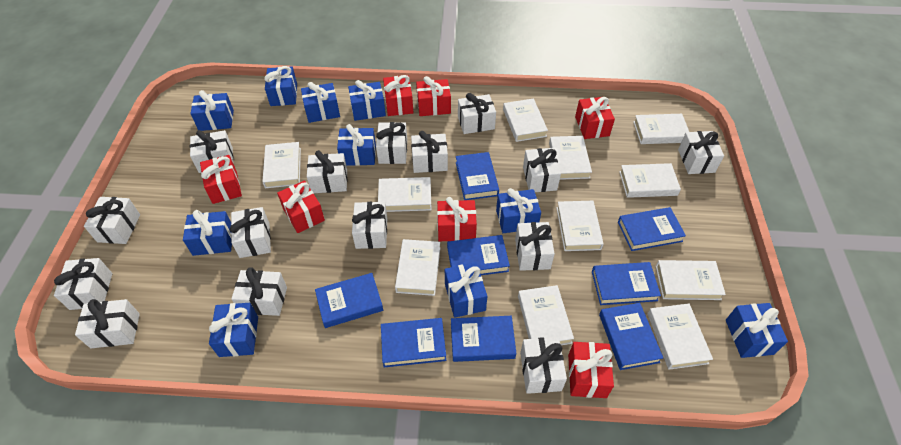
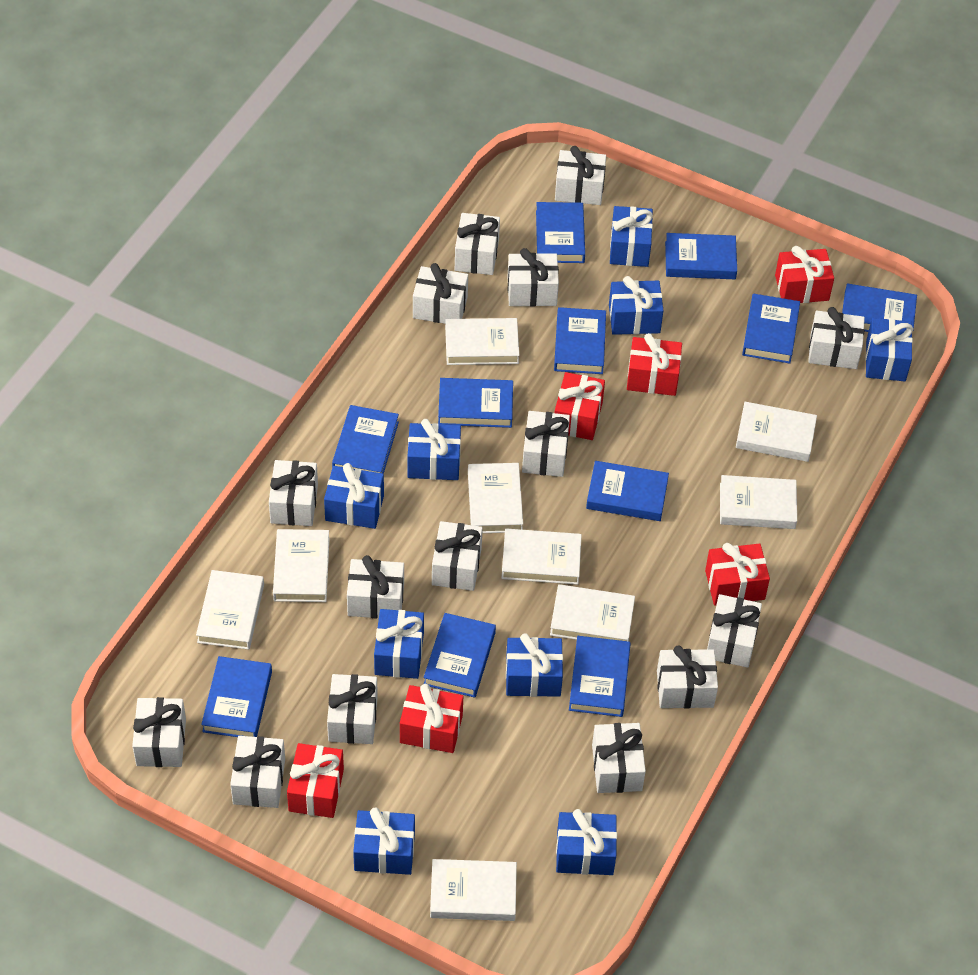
blue book: [315,273,383,328] [381,318,446,367] [447,235,510,275] [451,316,517,362] [456,152,499,200] [592,262,661,305] [599,303,663,370] [618,207,686,251] = 8 -> [201,656,272,737] [332,405,399,474] [424,613,496,698] [438,378,513,428] [536,202,585,263] [554,307,606,374] [569,636,631,717] [586,461,669,521] [665,233,737,279] [742,294,800,364] [842,284,917,332] = 11
blue gift: [183,210,232,256] [190,90,234,131] [209,303,258,357] [264,66,297,106] [301,82,340,123] [337,124,376,166] [348,80,386,121] [445,262,487,318] [496,188,541,233] [726,303,788,358] = 10 -> [324,463,384,529] [353,807,415,875] [374,609,424,679] [408,419,461,480] [506,633,563,697] [556,809,617,875] [609,276,664,335] [610,206,653,267] [866,318,913,381] = 9
red gift: [200,155,242,204] [277,180,325,233] [383,75,413,116] [416,76,451,116] [437,197,477,241] [568,342,614,398] [575,97,615,139] = 7 -> [287,743,344,818] [400,684,463,753] [555,372,605,440] [627,333,682,396] [705,543,770,606] [775,246,834,303] = 6
white book: [262,142,301,188] [378,177,431,212] [395,239,440,296] [503,98,548,142] [518,285,574,345] [549,136,592,180] [556,201,604,251] [619,163,681,198] [633,114,689,144] [648,303,713,370] [656,260,726,300] = 11 -> [196,570,264,650] [273,529,330,602] [430,859,517,921] [445,318,519,365] [468,463,523,533] [501,529,582,585] [550,584,635,641] [720,475,797,529] [736,402,817,462] = 9

